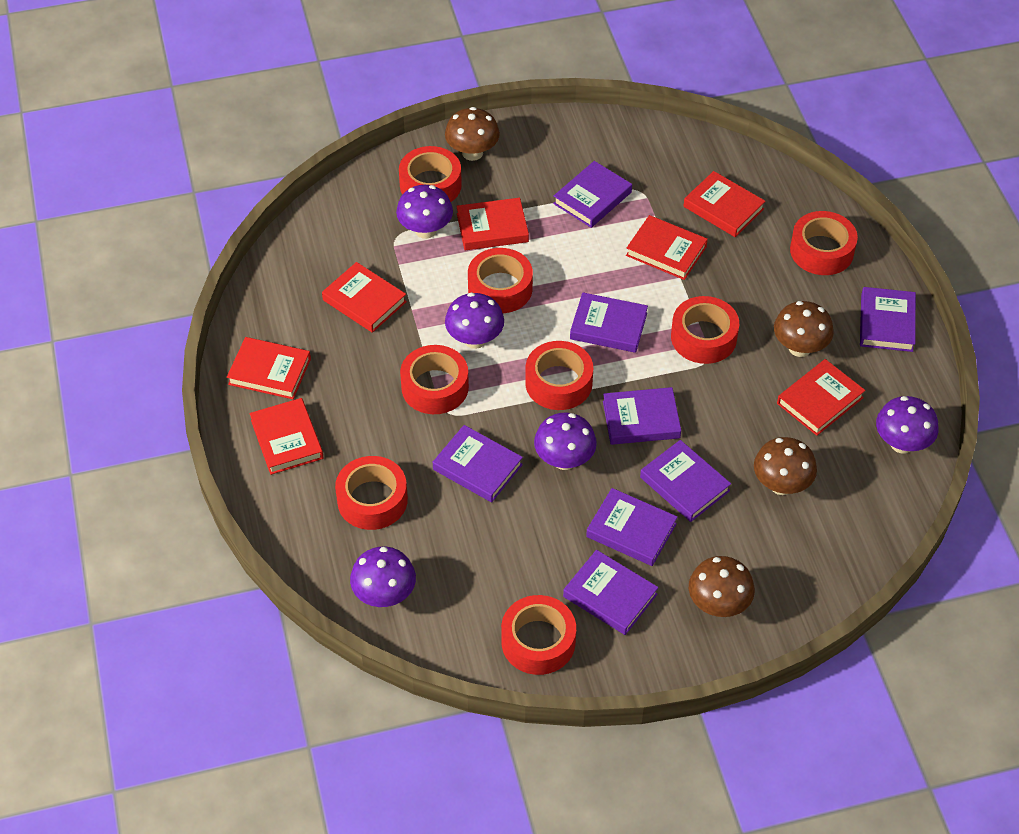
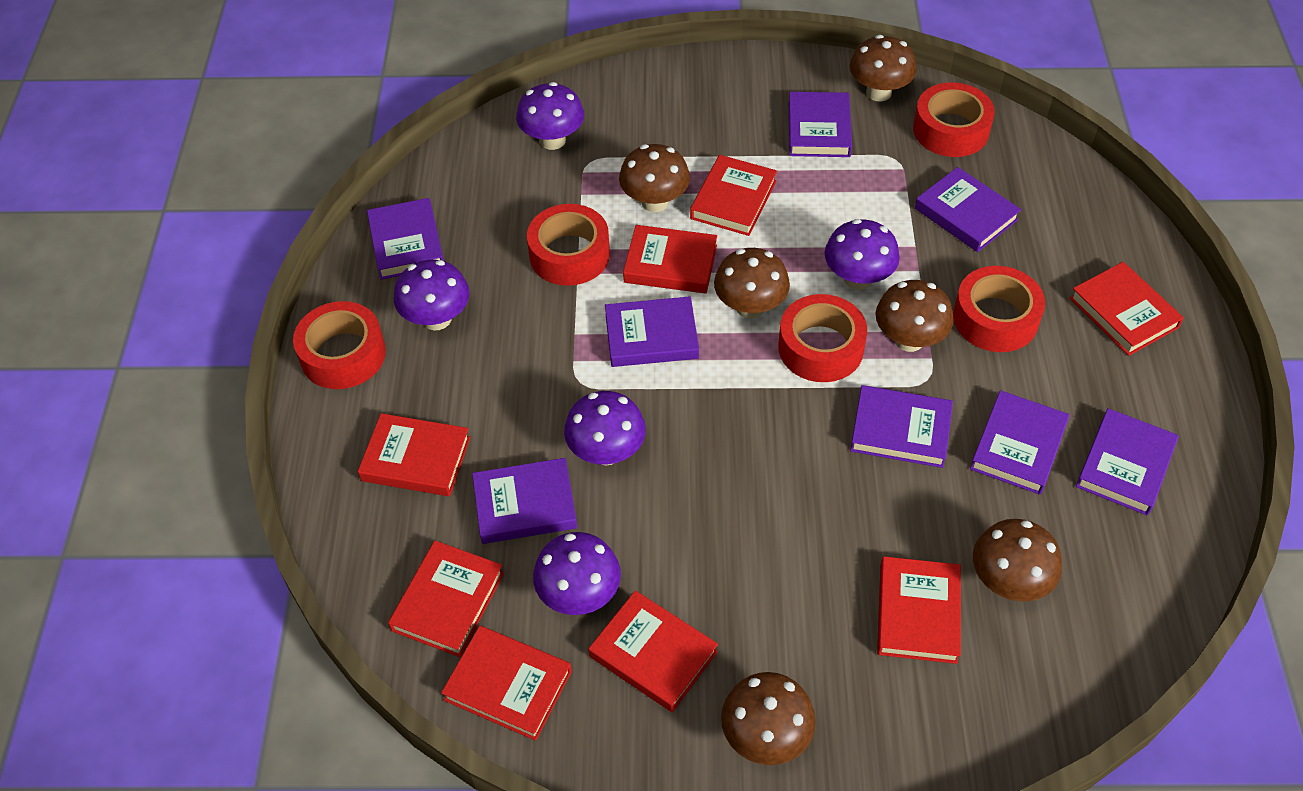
brown mushroom: [445,107,500,161] [689,556,755,617] [754,437,817,495] [774,301,834,357] = 4 -> [619,144,690,212] [714,248,790,319] [721,672,816,765] [849,35,917,102] [876,280,954,352] [973,519,1062,601] = 6
red book: [227,337,311,399] [250,398,324,475] [322,262,407,333] [456,198,529,250] [626,215,708,280] [683,171,766,237] [777,359,865,436] = 7 -> [358,413,470,496] [388,541,504,657] [441,626,572,741] [589,591,718,712] [623,225,717,293] [690,155,777,236] [877,556,961,664] [1070,262,1184,356] = 8
red tape: [335,456,408,530] [399,146,462,202] [400,345,469,414] [468,248,533,313] [501,595,576,675] [525,341,593,410] [671,296,739,364] [790,211,858,275] = 8 -> [293,301,386,389] [527,204,610,286] [778,294,867,382] [913,82,995,157] [953,266,1045,352] = 5

